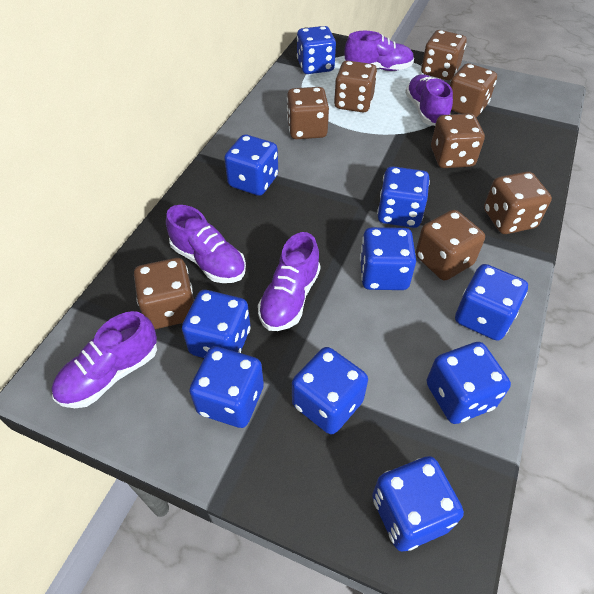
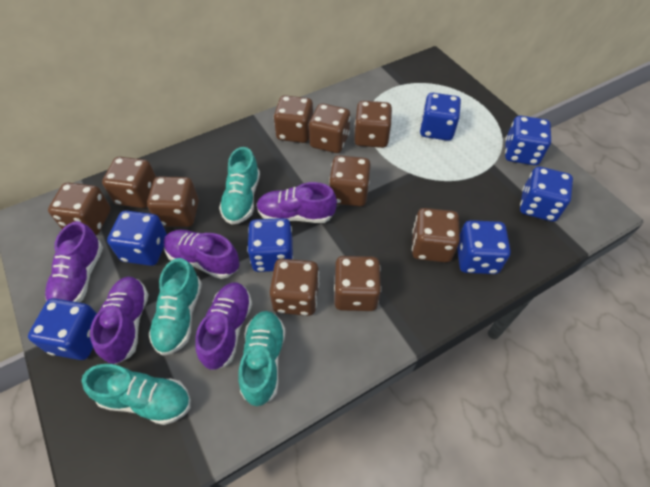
blue dice: [182,290,250,358] [189,346,264,428] [224,134,278,196] [292,347,368,435] [297,26,336,74] [360,227,416,290] [372,456,464,552] [377,166,430,228] [427,342,511,424] [455,264,528,341] = 10 -> [28,298,97,360] [107,210,167,266] [247,218,293,272] [420,93,461,141] [457,220,511,274] [505,116,551,165] [520,167,573,222] = 7
brown dice: [134,258,194,329] [287,87,329,139] [334,60,377,113] [416,210,485,280] [421,30,467,80] [431,113,485,168] [450,63,497,117] [484,171,552,234] = 8 -> [48,183,111,235] [102,157,156,208] [147,176,199,227] [270,259,319,316] [274,95,313,143] [309,103,350,153] [329,155,371,206] [334,256,381,311] [354,101,392,148] [412,208,460,263] = 10
turquoise shoe: none = 0 -> [82,364,191,425] [149,258,202,356] [219,147,260,225] [238,311,286,406] = 4

